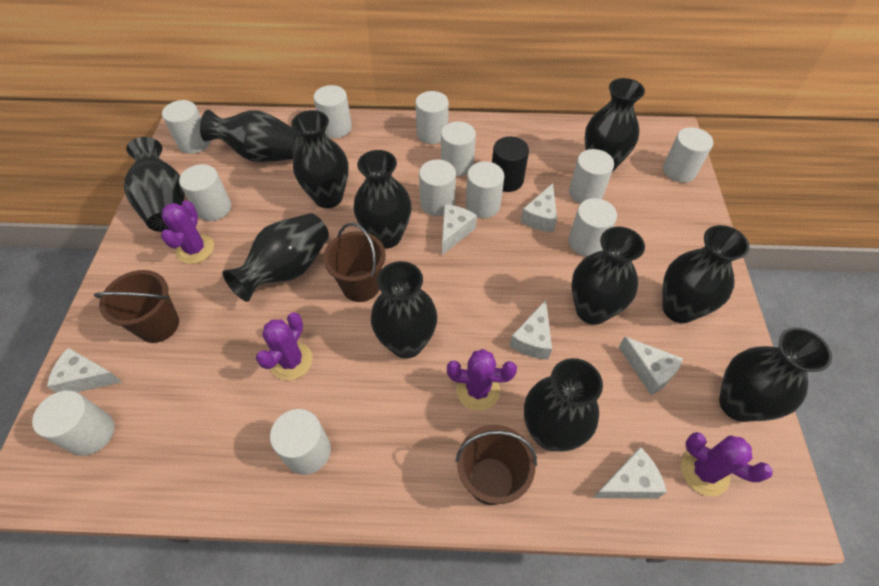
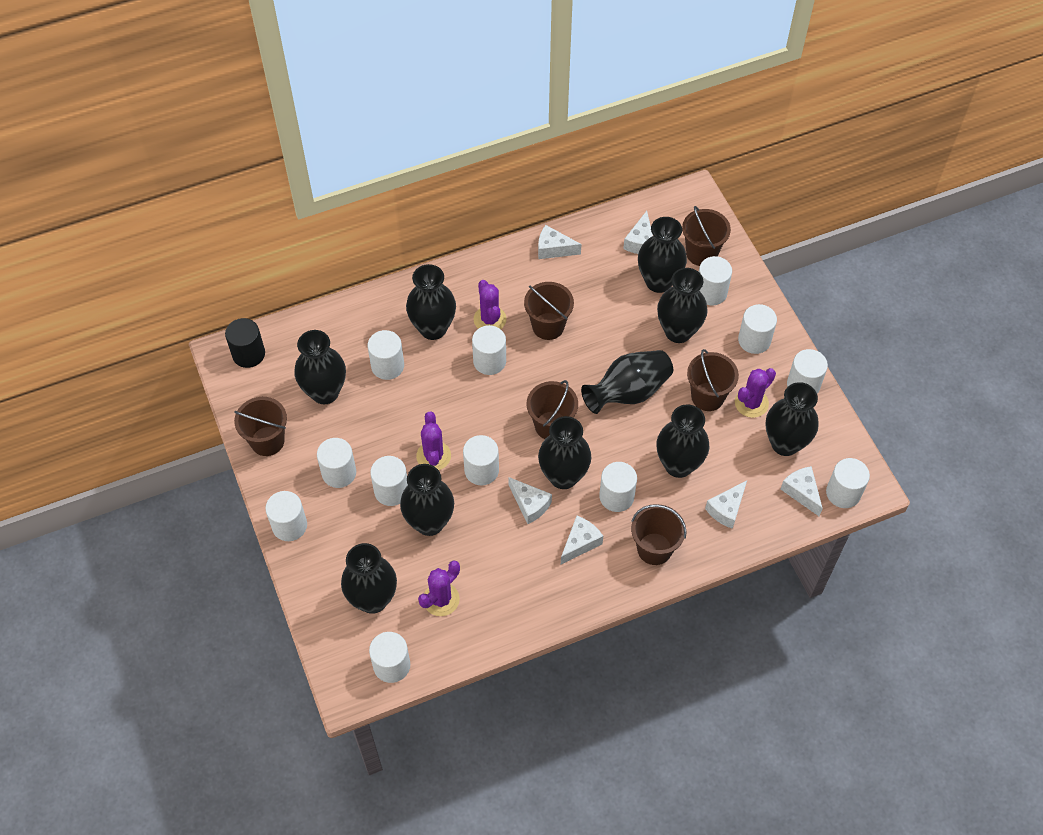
black vase: [124,137,185,232] [200,110,301,162] [223,213,329,302] [291,110,349,208] [353,150,412,249] [371,261,438,358] [524,358,603,452] [571,227,645,325] [585,78,645,172] [662,225,750,323] [719,327,832,422] = 11 -> [294,330,346,404] [341,543,397,614] [400,464,454,536] [406,264,456,340] [538,416,591,489] [581,350,673,414] [638,217,687,293] [657,268,708,343] [657,404,709,478] [766,382,819,456] = 10
brown bucket: [94,270,179,343] [323,223,386,302] [455,425,537,505] = 3 -> [234,397,287,456] [524,282,574,340] [527,380,578,439] [631,504,687,565] [682,206,731,266] [687,349,739,411] = 6

